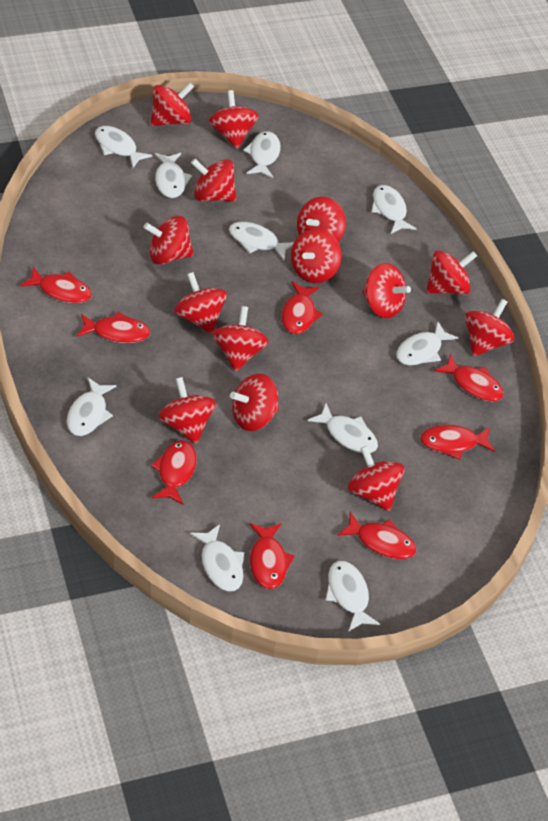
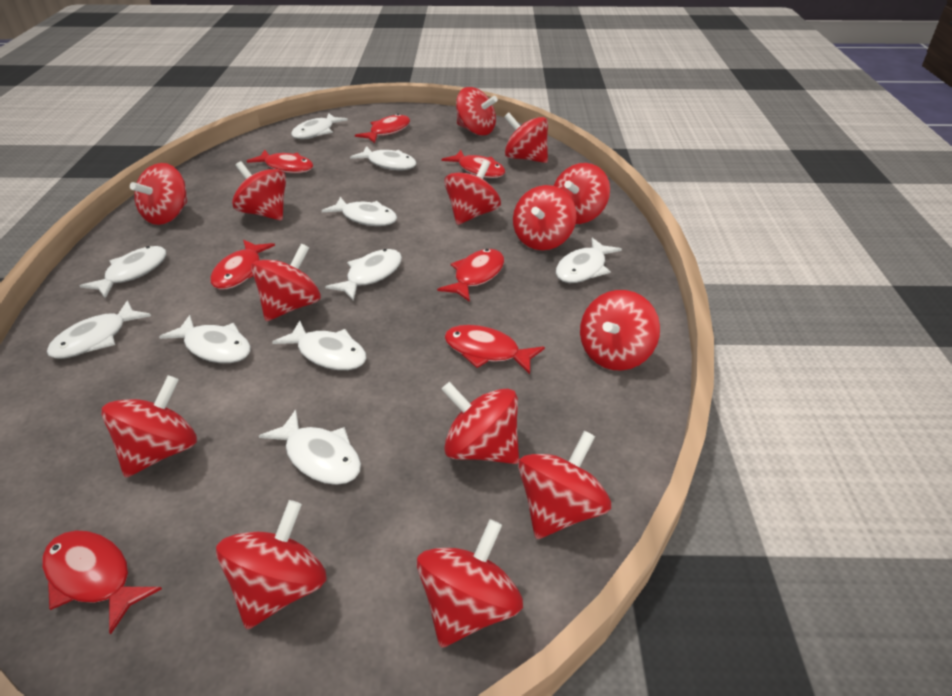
red fish: [20,267,92,303] [77,312,150,343] [151,440,197,505] [249,523,295,589] [281,281,323,334] [337,512,416,559] [420,425,495,460] [434,354,504,402] = 8 -> [42,530,162,635] [210,240,275,289] [247,150,313,173] [355,114,410,143] [437,249,504,302] [442,150,505,178] [445,325,545,374] = 7

